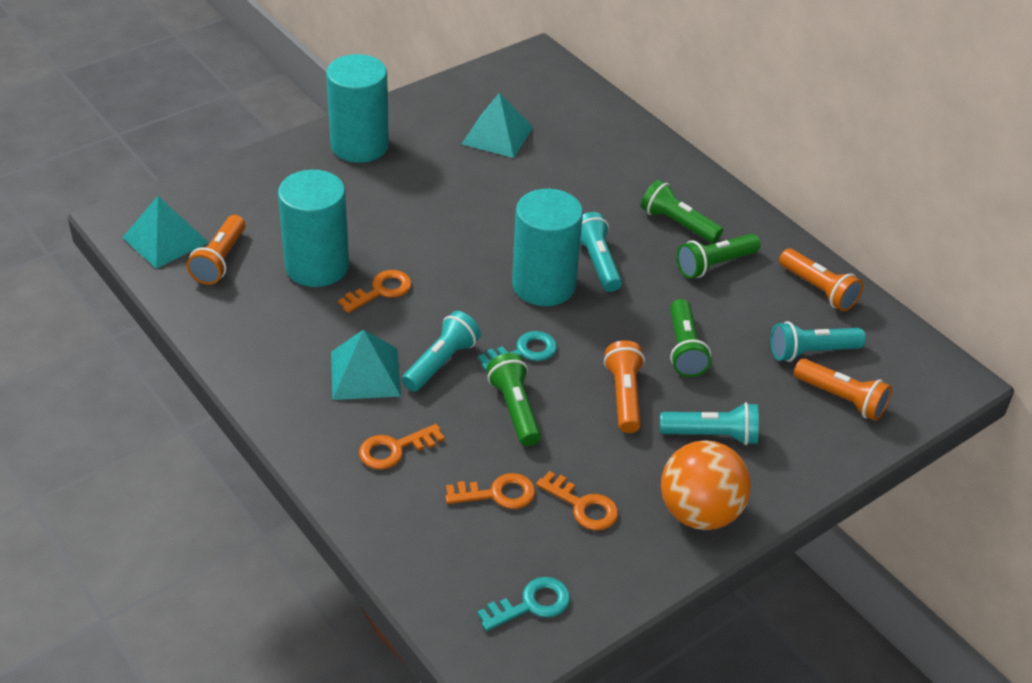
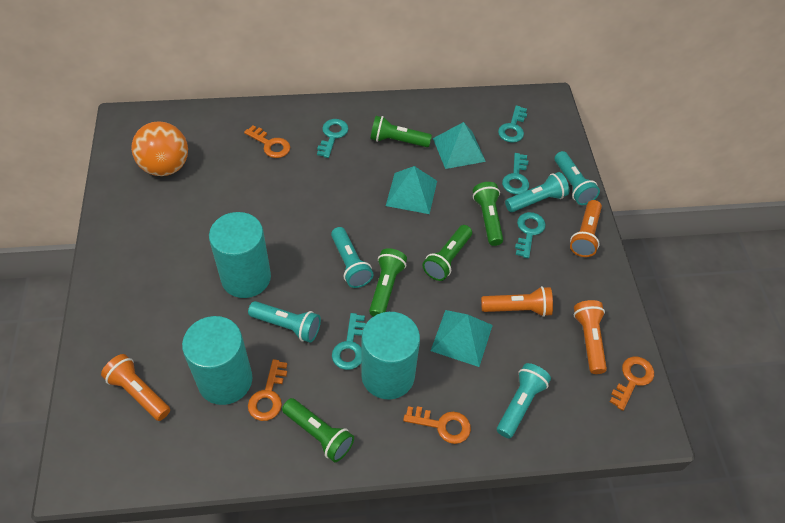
green flashlight: [486,353,541,446] [641,180,723,243] [670,299,711,377] [677,234,761,278] = 4 -> [282,398,354,462] [369,248,407,316] [370,116,432,147] [423,225,472,281] [473,182,503,246] = 5
turquoise flashlight: [402,311,481,392] [580,212,622,292] [660,402,759,445] [771,321,866,362] = 4 -> [248,301,321,343] [331,227,374,288] [497,363,551,439] [505,172,569,212] [555,151,600,205] = 5
turquoise key: [477,577,570,631] [478,331,557,370] = 2 -> [317,119,348,158] [332,313,366,370] [498,105,527,143] [502,153,529,195] [515,212,546,259] = 5

